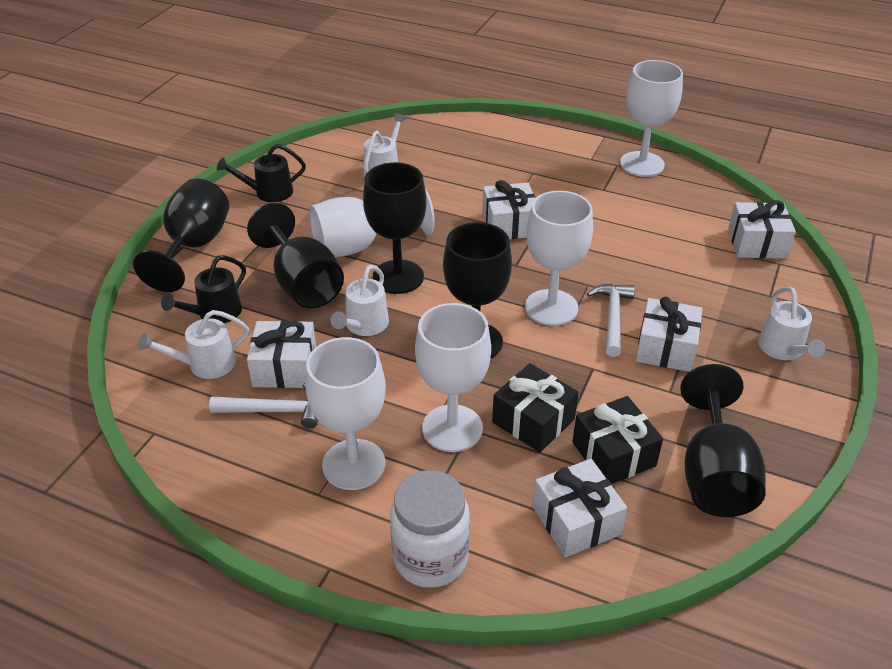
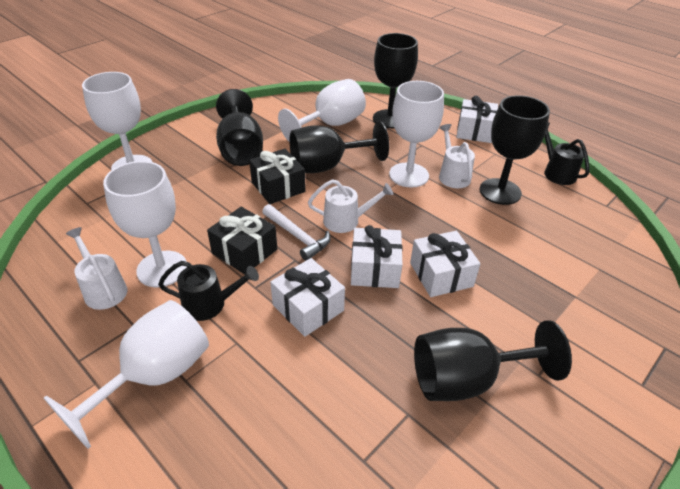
white gift: [247,320,316,388] [482,180,535,239] [532,459,627,557] [636,297,702,372] [728,200,796,259] = 5 -> [270,258,345,337] [351,225,403,288] [410,231,480,297] [456,96,498,143] = 4
white hammer: [209,383,318,428] [587,284,635,357] = 2 -> [262,204,331,261] = 1
white jar: [390,470,470,588] = 1 -> none = 0
white watering can: [138,310,250,379] [330,265,389,336] [364,113,407,176] [758,286,825,360] = 4 -> [66,227,127,310] [308,179,393,233] [439,124,475,188] = 3

